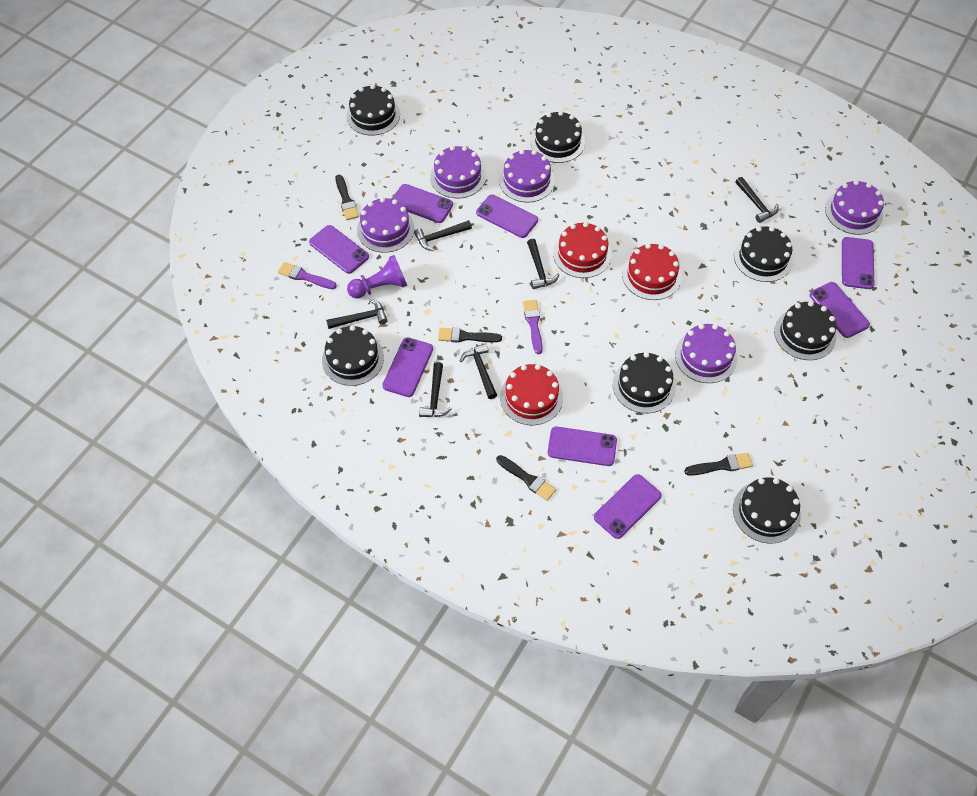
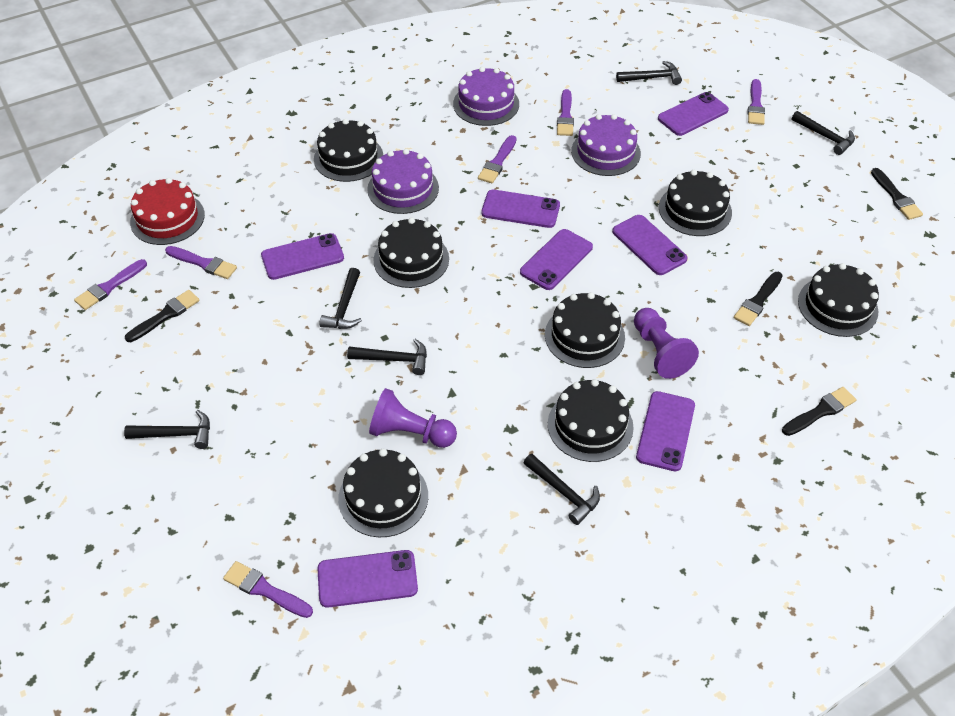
purple brush: [278,262,337,289] [523,300,543,354] = 2 -> [74,259,147,310] [165,246,237,279] [223,561,313,618] [478,135,516,183] [557,89,574,136] [748,79,765,125] = 6
purple cake: [357,197,414,253] [430,146,486,199] [499,150,555,202] [675,324,737,383] [825,180,884,235] = 5 -> [367,149,439,214] [453,67,519,126] [571,114,641,176] = 3
purple pawn: [347,255,407,299] = 1 -> [369,388,457,448] [634,308,699,379] = 2
purple phone: [309,225,369,274] [382,337,433,397] [392,184,453,223] [476,194,538,238] [548,427,617,466] [594,474,662,539] [810,282,870,338] [842,237,874,289] = 8 -> [261,233,344,280] [317,550,418,608] [481,189,560,228] [520,229,593,290] [612,215,687,275] [636,391,695,471] [658,92,729,136] = 7
red cake: [500,364,563,425] [553,222,612,278] [622,244,681,300] = 3 -> [130,178,205,245] = 1

